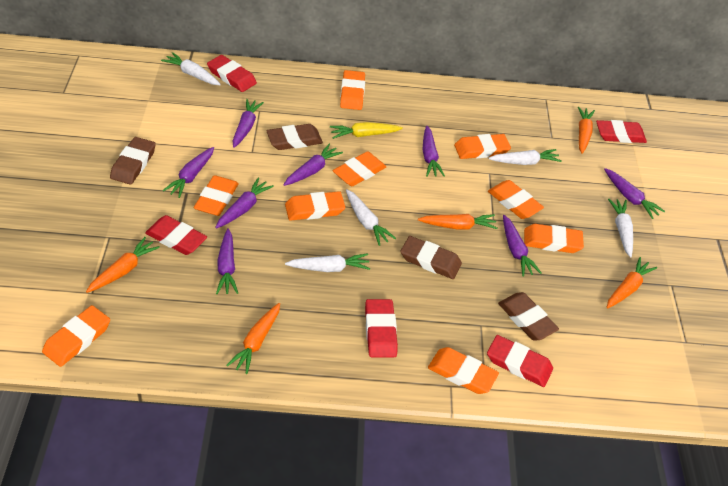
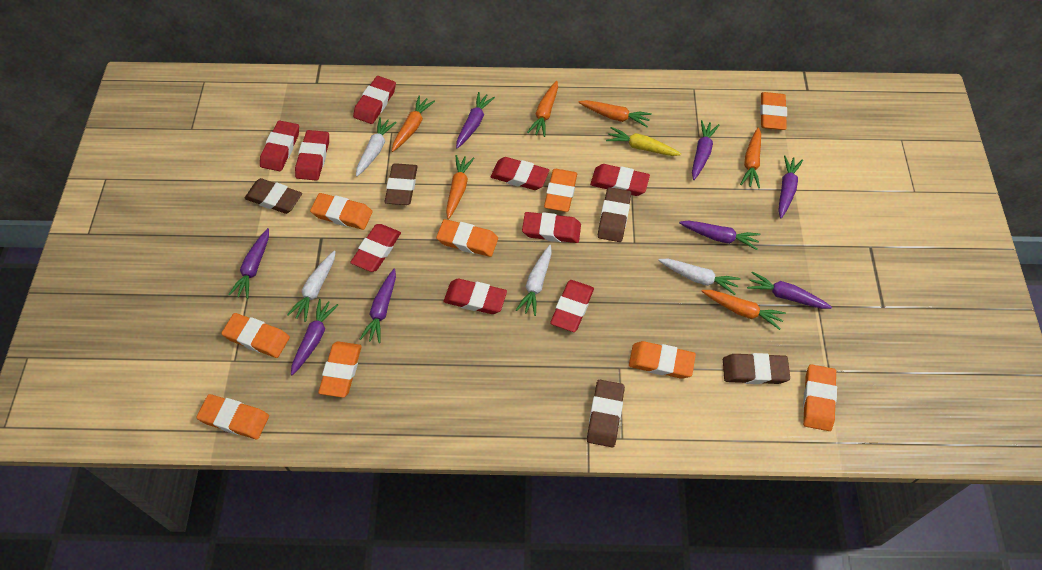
brown eraser: [110,137,156,185] [267,124,323,150] [400,236,462,279] [498,292,559,340] = 4 -> [244,178,302,214] [384,163,417,205] [587,380,625,447] [598,187,631,242] [723,353,790,384] = 5
orange carrot: [86,237,160,293] [226,303,280,374] [418,214,498,230] [578,107,595,154] [607,257,657,308] = 5 -> [392,96,435,152] [446,155,474,219] [527,80,558,137] [578,100,652,127] [702,290,786,330] [740,127,761,188] = 6
red eraser: [145,215,207,255] [207,55,257,92] [365,299,398,358] [487,335,553,387] [596,120,647,143] = 5 -> [260,120,299,171] [295,130,329,181] [350,224,401,272] [353,76,396,124] [444,279,507,314] [491,157,549,190] [522,212,581,243] [550,280,594,332] [590,164,650,196] = 9
white carrot: [161,52,221,85] [285,253,370,272] [346,189,396,246] [488,149,561,165] [608,199,633,258] = 5 -> [287,251,336,322] [356,117,397,177] [516,245,552,316] [658,259,741,295] = 4

